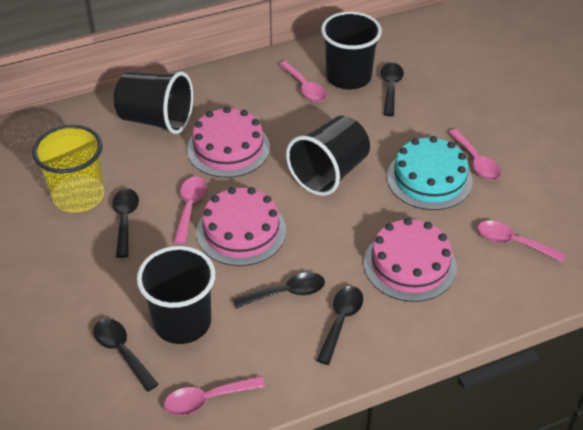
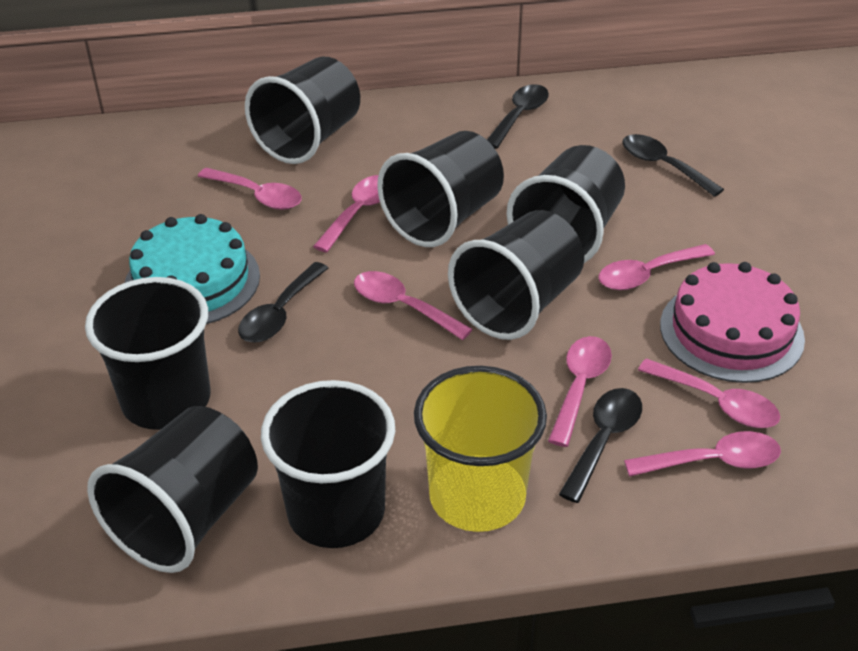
black cup: [114,71,193,134] [137,246,215,344] [286,116,370,196] [321,11,382,89] = 4 -> [85,277,210,430] [87,406,258,573] [245,56,360,164] [261,380,395,548] [377,131,504,247] [448,210,584,340] [507,145,625,263] = 7
black spoon: [93,318,159,392] [112,189,139,258] [233,272,325,308] [316,286,363,365] [381,63,404,116] = 5 -> [238,262,328,343] [487,84,549,149] [559,388,642,503] [622,134,724,197] = 4
pink cake: [187,107,270,178] [196,187,286,266] [364,218,457,302] = 3 -> [660,262,805,383] = 1
pink spoon: [164,376,265,416] [174,177,207,244] [278,61,327,102] [448,129,501,180] [477,221,566,262] = 5 -> [198,168,302,210] [313,175,380,253] [354,271,473,340] [548,336,612,447] [598,244,715,290] [624,431,781,477] [638,358,780,428] = 7

